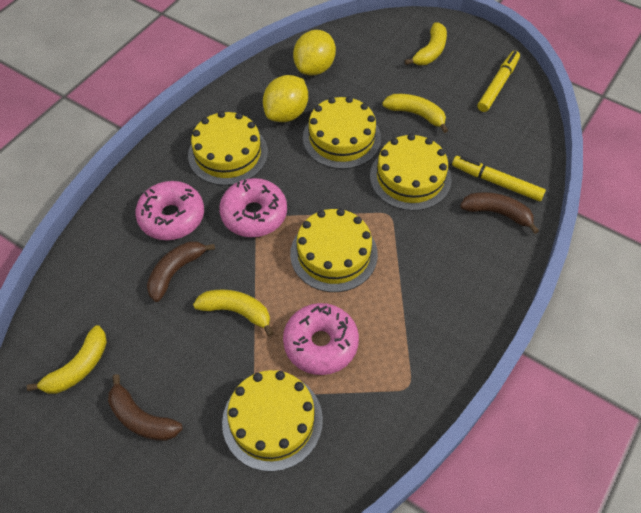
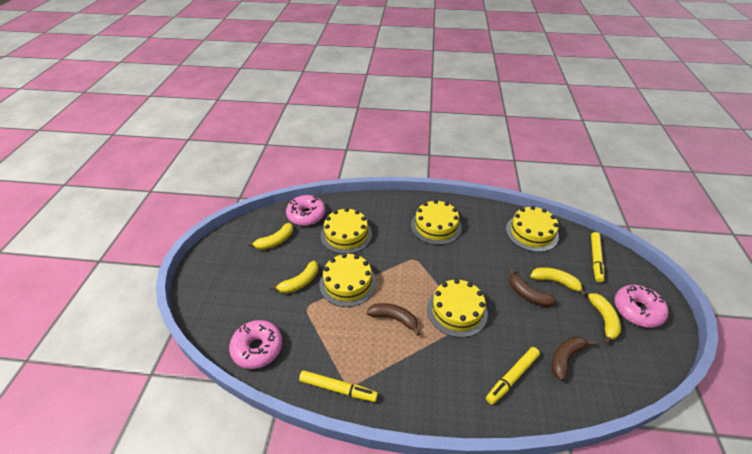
yellow lemon: [263,75,308,122] [293,30,336,75] = 2 -> none = 0
yellow marker: [452,156,546,201] [478,51,520,112] = 2 -> [299,370,378,402] [486,347,540,405] [591,232,604,282] = 3

